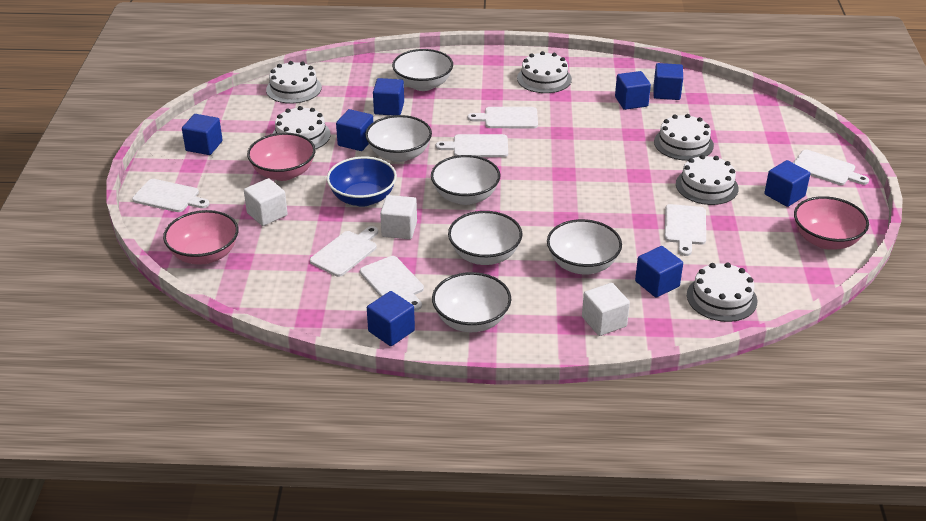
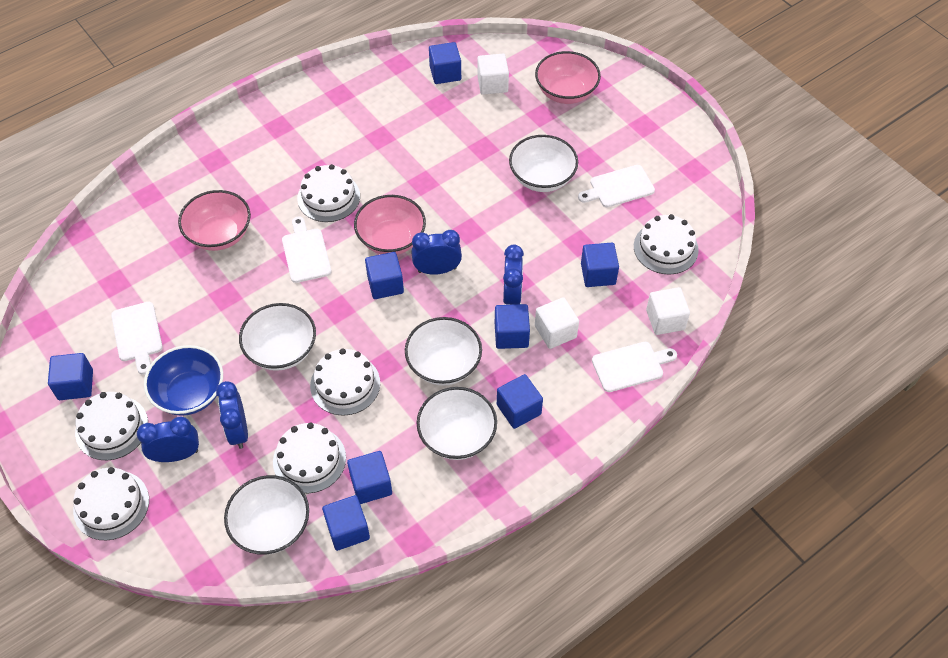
blue clock: none = 0 -> [137,417,199,462] [216,381,248,449] [411,230,462,275] [503,245,524,305] = 4
white bowl: [365,115,432,162] [392,49,453,91] [431,155,501,205] [432,272,511,332] [448,211,522,265] [547,219,622,274] = 6 -> [224,475,309,554] [239,303,316,371] [405,317,482,386] [417,387,497,460] [509,135,578,192] = 5
white cutting board: [132,179,209,212] [310,226,378,277] [360,256,424,311] [436,134,508,157] [468,107,538,128] [664,204,706,256] [793,150,869,185] = 7 -> [111,302,163,375] [282,217,332,283] [578,165,655,207] [592,342,677,392] = 4

